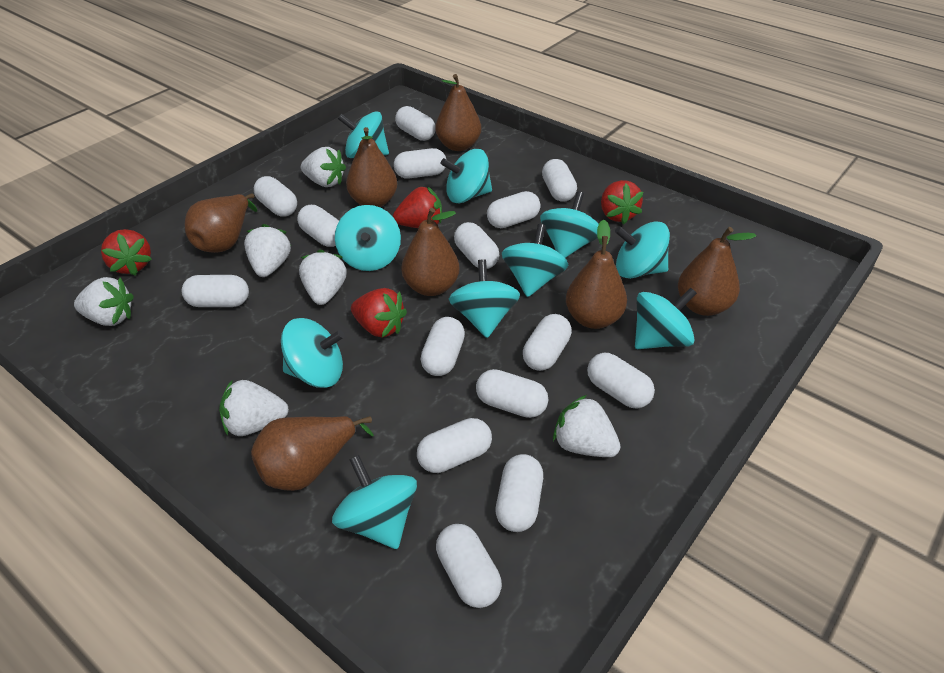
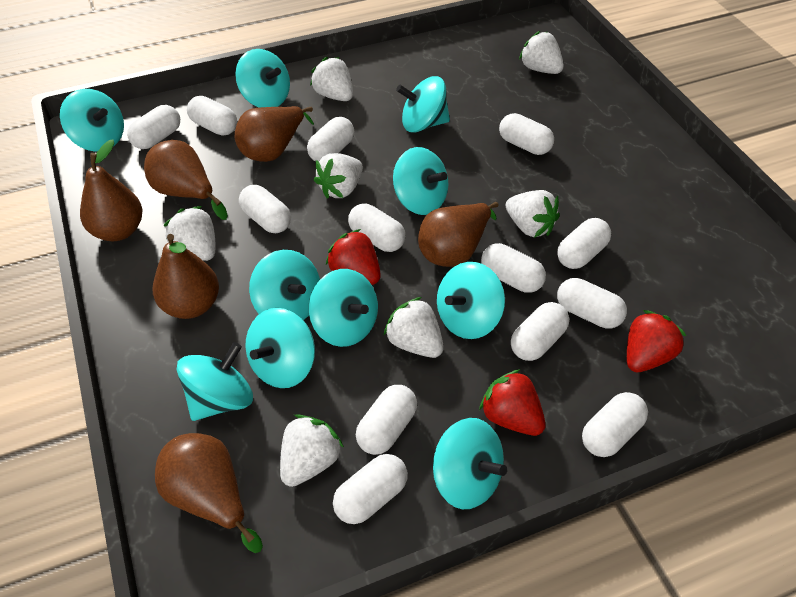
brown pear: [185,193,257,253] [251,416,374,491] [346,127,397,207] [401,208,459,296] [436,74,481,151] [566,220,627,329] [678,227,756,316] = 7 -> [80,139,142,241] [144,140,228,220] [153,234,219,319] [155,433,263,553] [234,106,314,162] [418,202,499,267] = 6
red strawberry: [101,229,152,276] [351,288,407,338] [393,186,442,228] [601,180,643,224] = 4 -> [326,229,381,285] [479,369,546,436] [627,310,686,372] = 3
white capsule: [182,275,249,307] [254,176,297,216] [297,205,339,247] [394,148,446,179] [395,106,436,141] [417,418,492,473] [420,317,465,376] [436,524,502,608] [454,222,499,269] [476,369,548,418] [487,191,540,228] [496,454,543,532] [523,314,572,371] [542,159,577,202] [587,353,655,409] = 15 -> [127,105,180,149] [187,96,237,136] [239,185,291,233] [307,117,354,161] [333,454,408,524] [348,204,406,252] [356,385,417,455] [481,243,546,293] [499,113,554,155] [511,302,569,361] [557,218,611,269] [557,278,627,328] [582,392,648,457] = 13
white strawberry: [74,277,134,326] [219,379,289,436] [244,224,291,277] [299,249,347,305] [301,147,346,187] [553,395,621,457] = 6 -> [164,206,215,261] [280,414,344,487] [310,57,353,101] [314,153,363,199] [383,297,444,358] [506,190,560,238] [519,31,564,74] = 7

